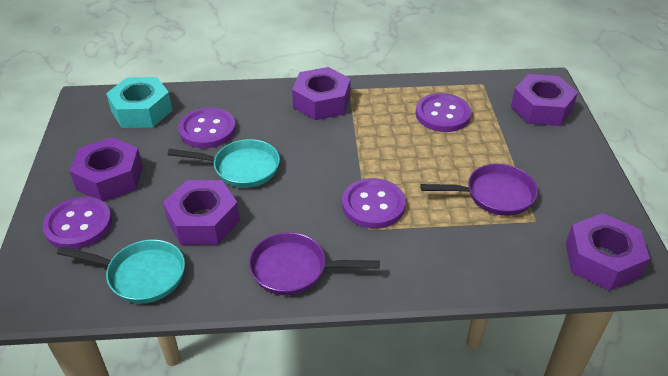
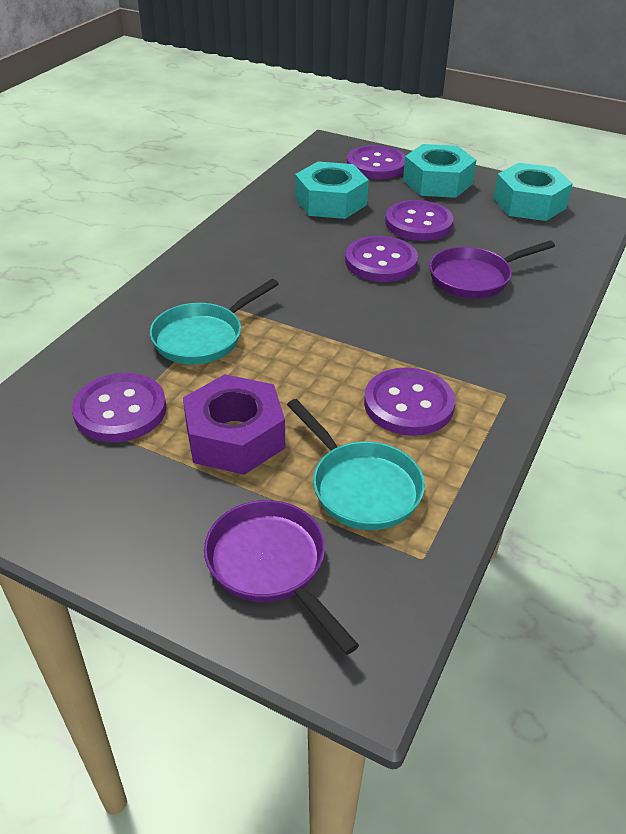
purple button: [42,197,112,249] [178,108,236,148] [342,178,406,229] [416,93,471,132] = 4 -> [72,373,166,442] [345,236,418,282] [347,145,406,179] [364,367,455,436] [385,200,453,241] = 5
purple nut: [69,137,143,202] [163,180,240,245] [292,67,351,120] [511,74,578,126] [566,213,650,291] = 5 -> [183,374,285,475] = 1
turquoise nut: [106,77,173,128] = 1 -> [295,161,369,219] [403,144,476,198] [493,163,573,221] = 3

